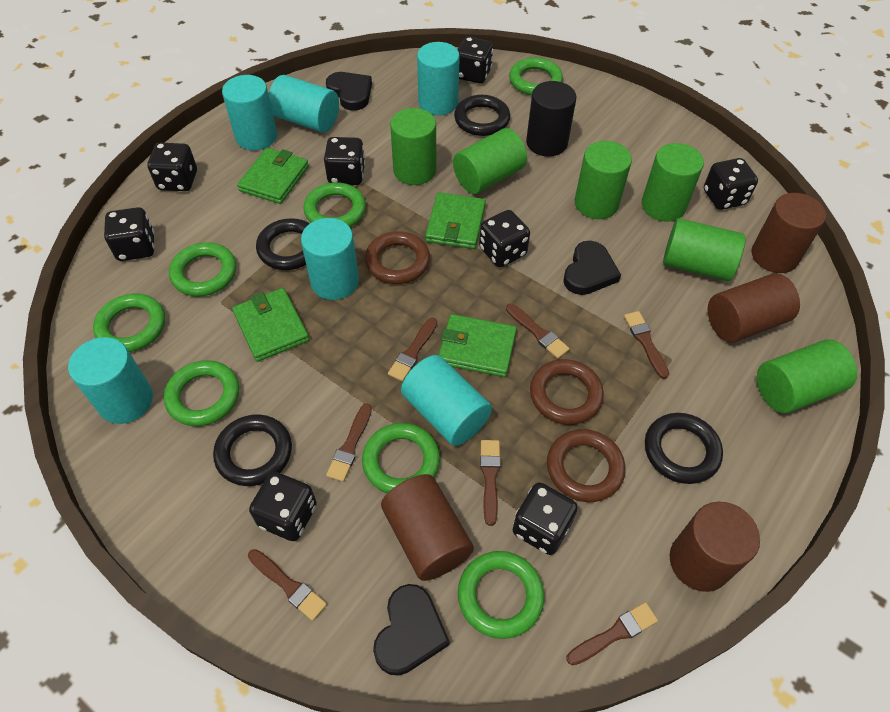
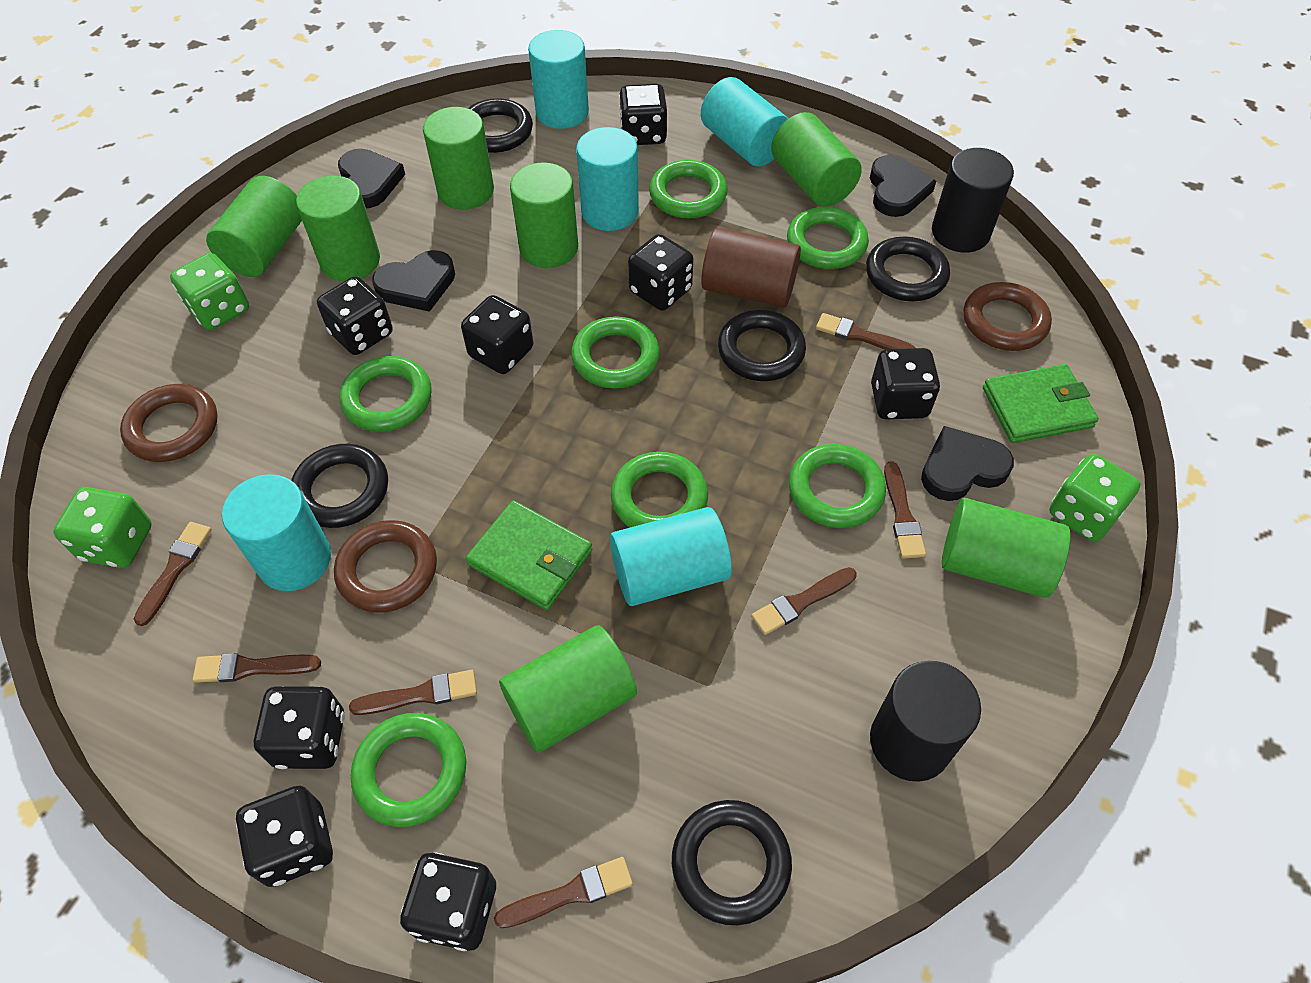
black cylinder: [526,81,576,157] = 1 -> [870,661,981,782] [932,148,1014,253] = 2
black heart: [326,72,372,111] [373,584,450,676] [563,241,621,295] = 3 -> [338,149,405,208] [372,250,455,312] [870,155,936,217] [921,426,1014,501] = 4
black ring: [213,414,292,486] [256,218,310,270] [454,95,510,136] [645,413,723,484] = 4 -> [291,444,388,528] [468,98,533,153] [672,800,792,925] [718,310,806,381] [866,236,950,301] = 5
brown cylinder: [381,474,474,581] [670,502,760,592] [708,273,800,343] [751,193,826,273] = 4 -> [701,228,801,307] = 1
green cylinder: [390,108,436,185] [453,128,527,194] [575,141,632,219] [642,143,704,222] [663,218,746,281] [757,339,857,413] = 6 -> [206,176,302,277] [296,176,380,282] [423,107,494,210] [499,625,637,753] [510,162,578,268] [771,112,862,207] [942,498,1070,598] = 7
green dice: none = 0 -> [53,487,152,568] [170,253,249,330] [1049,454,1141,542] = 3
green wallet: [232,288,309,362] [237,148,309,204] [425,192,486,249] [439,314,517,377] = 4 -> [466,500,592,610] [983,364,1099,443] = 2
turquoise cylinder: [68,337,153,424] [222,75,277,150] [269,75,339,132] [301,218,359,300] [401,355,492,446] [417,42,460,115] = 6 -> [222,474,331,591] [528,30,589,129] [576,127,639,231] [610,507,732,606] [701,77,788,166] = 5

